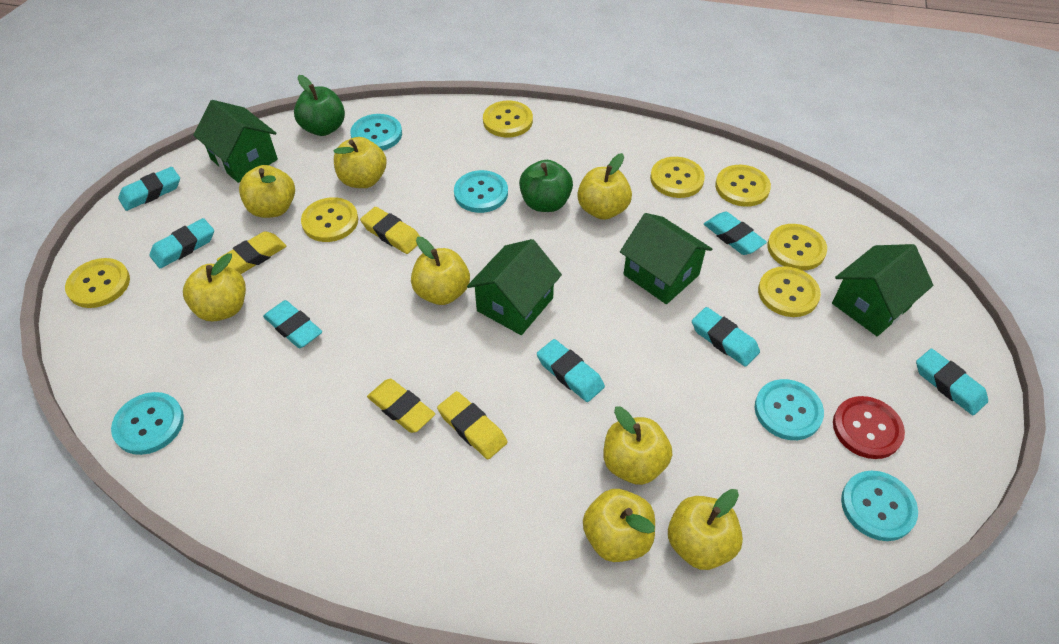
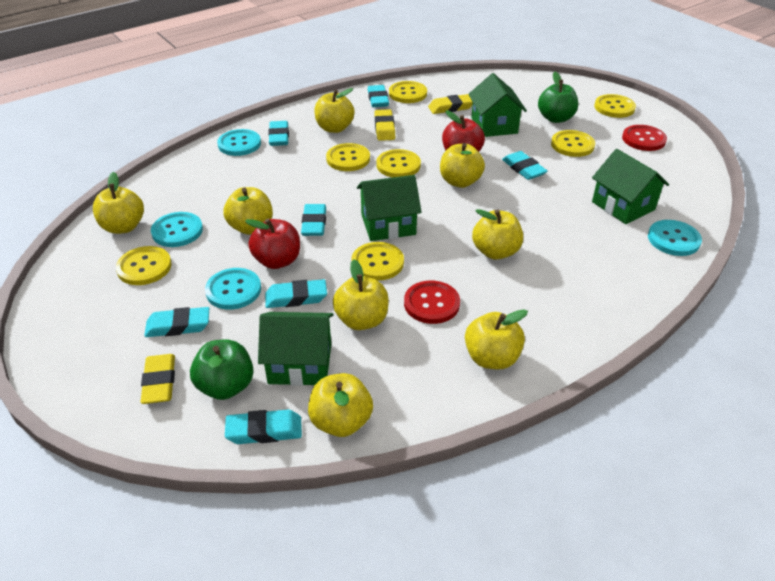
red apple: none = 0 -> [245,218,300,269] [442,110,485,152] = 2
red button: [833,396,905,459] = 1 -> [404,280,460,324] [622,125,667,151] = 2
turquoise button: [111,392,184,455] [350,114,402,150] [454,170,508,213] [755,379,824,440] [841,471,918,541] = 5 -> [151,212,203,247] [205,268,261,310] [217,129,261,156] [648,220,702,256] = 4
yellow eraser: [217,231,287,274] [360,207,420,254] [367,379,435,433] [437,391,508,459] = 4 -> [141,354,175,404] [374,109,395,141] [428,94,473,114] = 3

